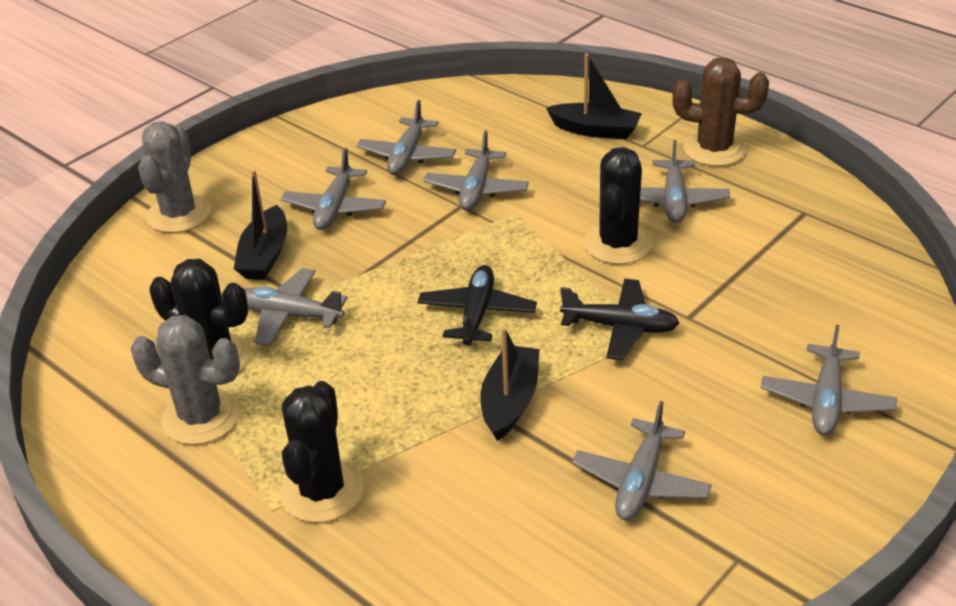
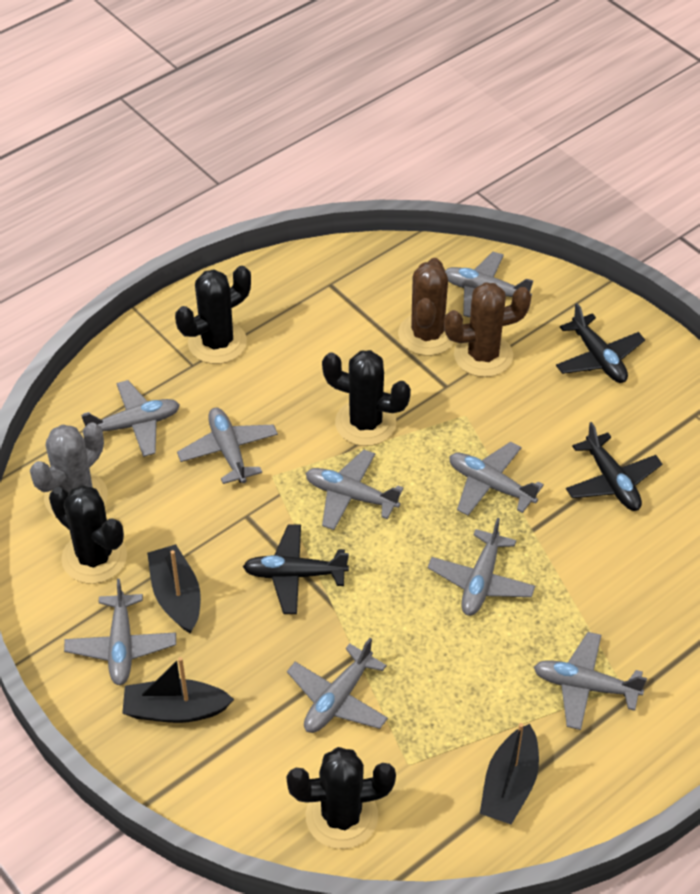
black cactus: [150,259,250,373] [280,381,364,523] [584,147,653,264] = 3 -> [49,485,127,584] [175,266,251,364] [286,747,396,849] [322,350,411,446] = 4
black plane: [418,265,537,346] [560,279,679,360] = 2 -> [243,524,349,614] [556,303,645,383] [566,422,662,511] = 3
brown cactus: [672,57,769,166] = 1 -> [398,258,455,356] [444,282,531,377] = 2
grey cactus: [131,315,240,445] [138,121,211,233] = 2 -> [30,422,108,517] = 1
grey plane: [245,268,348,346] [281,148,386,230] [356,100,456,175] [423,130,529,211] [572,401,712,520] [640,140,730,223] [761,325,897,435] = 7 -> [64,579,176,685] [81,380,180,457] [177,408,278,484] [287,638,388,733] [306,449,404,530] [428,518,535,616] [445,252,533,317] [449,442,544,516] [534,632,647,730] = 9

